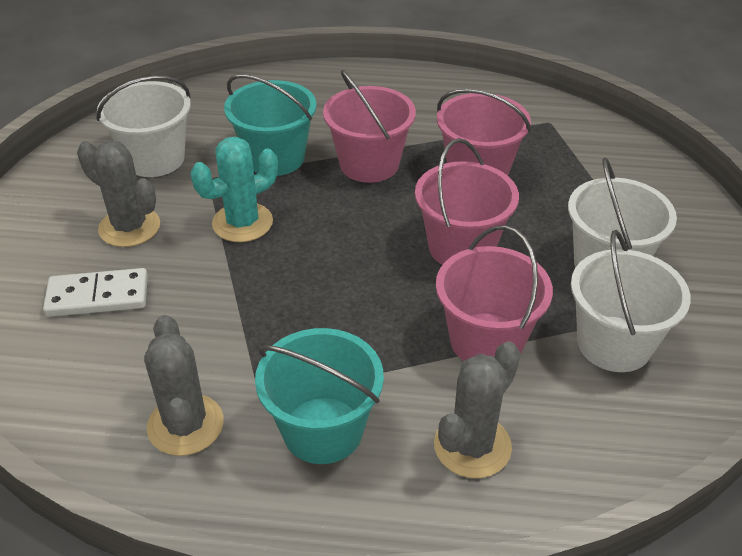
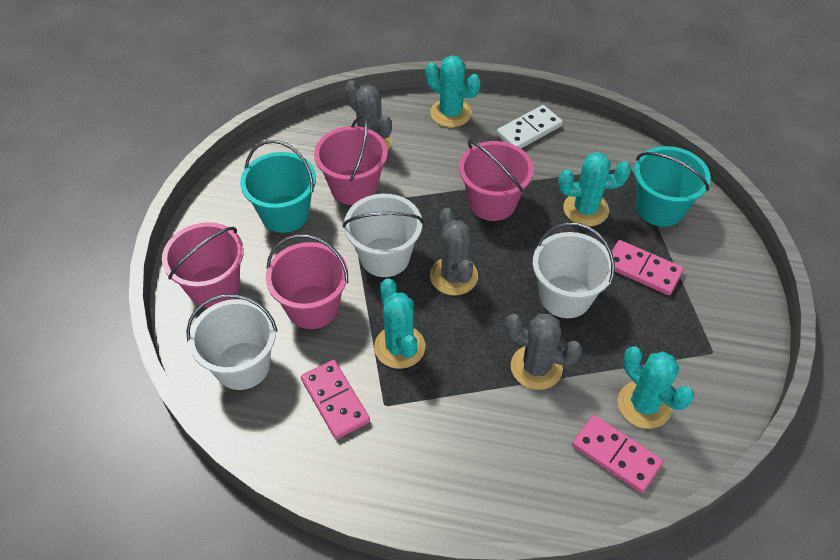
pink domino: none = 0 -> [301,360,370,439] [572,415,663,493] [612,240,684,295] = 3
turquoise cactus: [191,137,278,242] = 1 -> [374,278,425,369] [426,55,481,127] [558,152,631,226] [618,347,694,429] = 4

